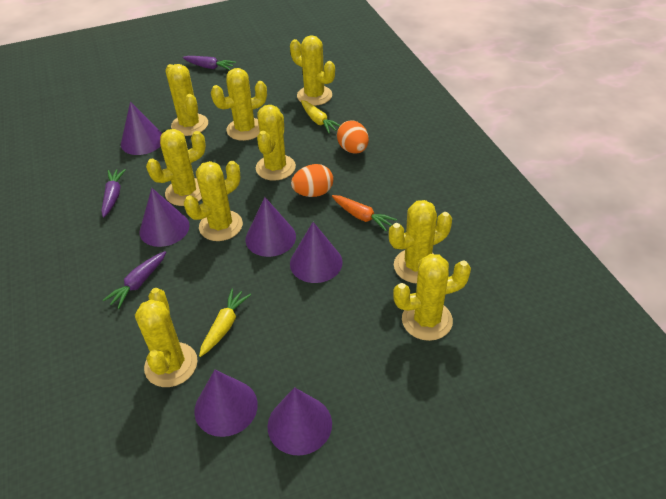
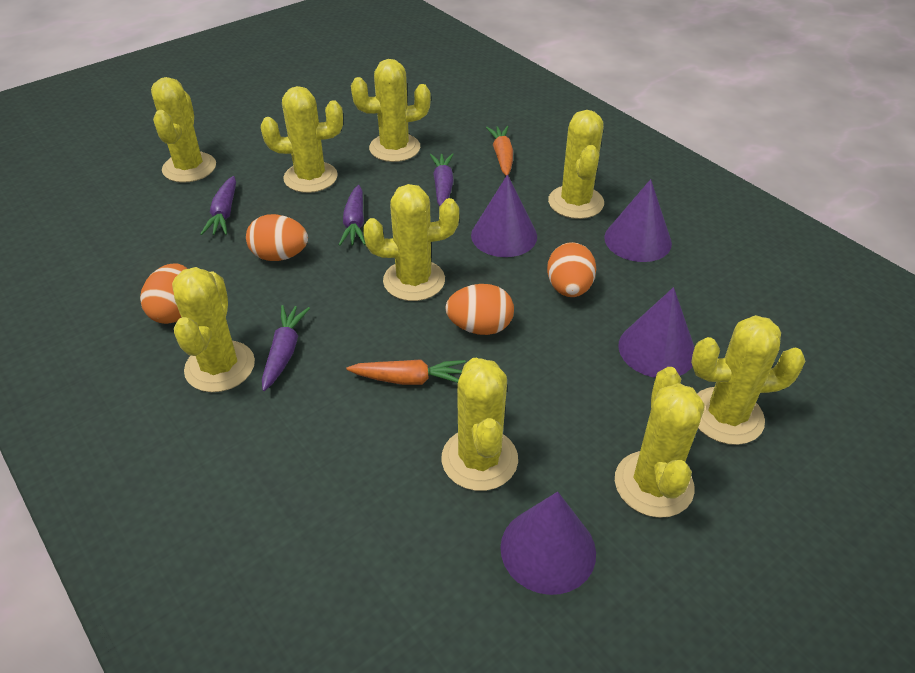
orange carrot: [332,195,397,231] = 1 -> [346,359,466,385] [486,126,513,176] = 2
orange egg: [291,164,333,197] [337,120,369,154] = 2 -> [140,263,188,324] [246,214,308,261] [445,284,514,335] [547,242,596,297] = 4
purple carrot: [101,169,126,218] [103,251,166,309] [182,56,236,70] = 3 -> [201,176,236,235] [262,305,310,391] [339,185,366,246] [430,153,454,206] = 4
purple cone: [121,101,162,155] [139,188,190,247] [194,370,258,437] [245,197,296,257] [267,387,332,456] [290,222,343,283] = 6 -> [471,175,537,257] [500,492,596,595] [604,179,672,262] [618,287,695,378] = 4
yellow carrot: [199,288,251,357] [301,100,340,134] = 2 -> none = 0

